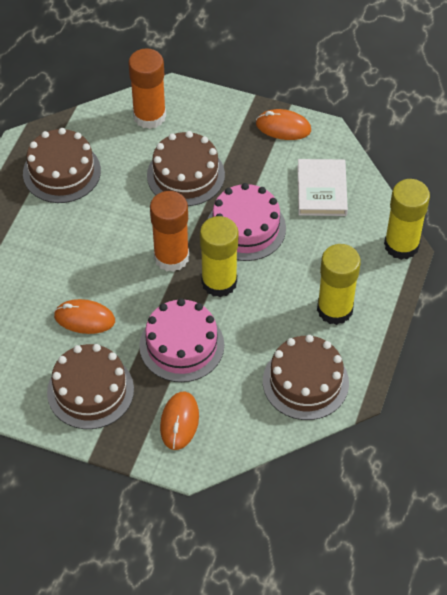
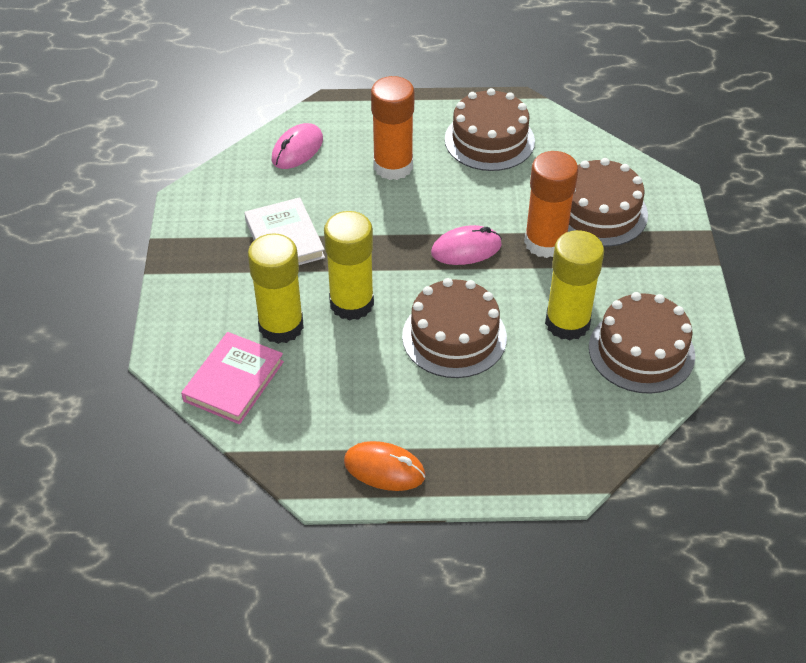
orange mouse: [54,299,115,334] [160,392,199,450] [256,109,311,140] = 3 -> [344,441,425,491] = 1
pink book: none = 0 -> [181,332,284,424] = 1
pink cake: [139,298,224,382] [207,183,286,261] = 2 -> none = 0
pink mouse: none = 0 -> [272,123,323,169] [431,225,502,265] = 2

